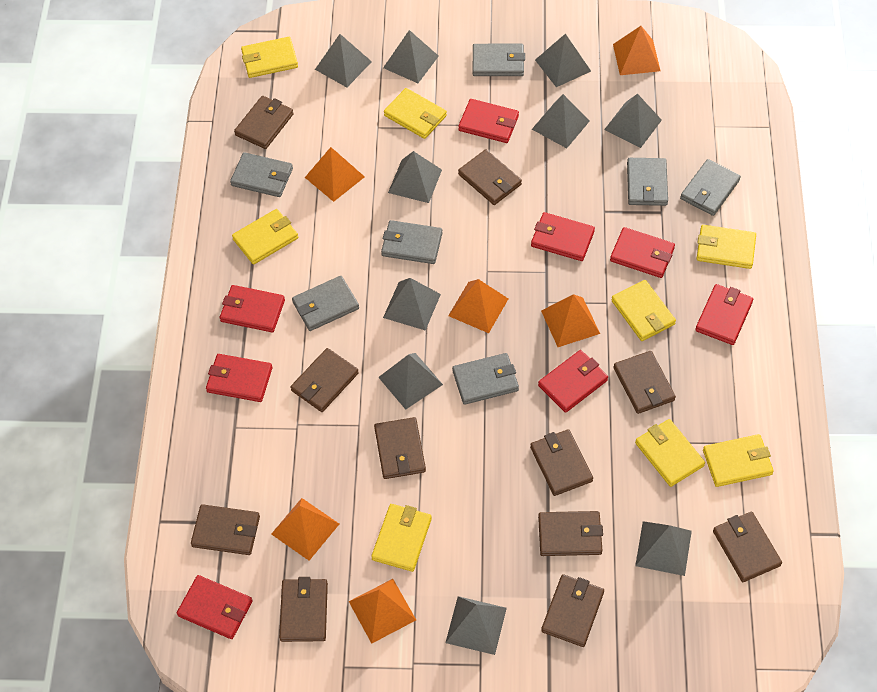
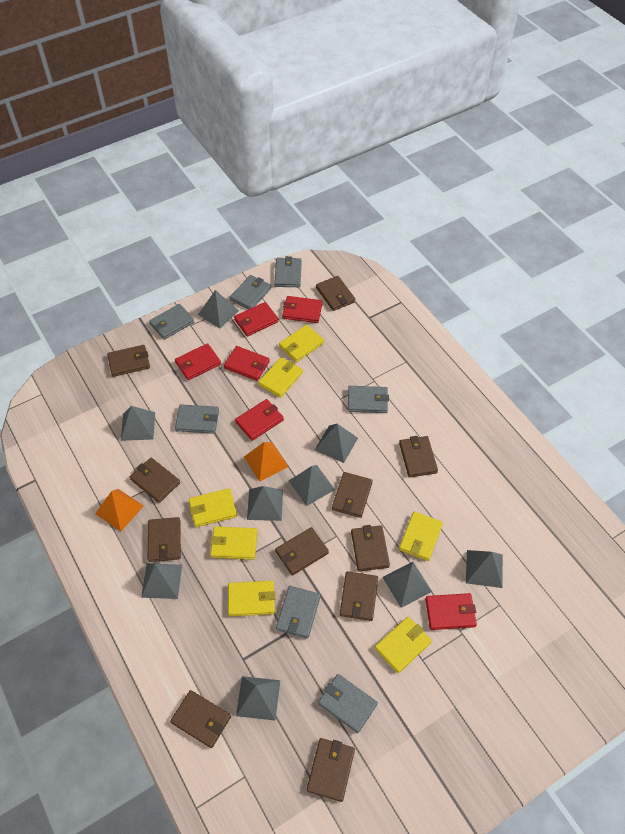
grey pyramid: [315,34,372,87] [378,353,443,410] [383,30,439,83] [383,278,441,331] [388,151,442,203] [445,596,507,655] [532,94,590,148] [535,34,591,87] [604,94,662,148] [635,521,692,576] = 10 -> [121,406,155,441] [141,563,182,599] [198,290,239,328] [236,676,280,720] [247,486,283,521] [289,465,335,506] [315,424,358,463] [382,562,432,608] [466,550,503,588] = 9
orange pyramid: [271,498,339,561] [305,147,365,202] [349,579,416,644] [448,279,508,333] [541,294,600,347] [613,26,661,75] = 6 -> [95,489,144,531] [244,442,289,482] = 2
red wallet: [177,575,253,639] [206,354,272,402] [220,285,285,332] [458,99,519,143] [531,212,595,261] [538,350,608,413] [610,227,675,278] [695,284,753,345] = 8 -> [175,343,221,380] [224,346,270,381] [234,302,279,336] [235,399,284,441] [282,296,322,323] [425,593,477,630] = 6
yellow wallet: [232,209,298,265] [241,37,298,78] [371,504,432,572] [384,88,447,139] [611,280,676,341] [635,419,705,487] [696,225,756,269] [703,434,774,487] = 8 -> [189,488,237,527] [210,526,258,560] [228,581,275,616] [258,357,303,398] [279,325,324,362] [375,617,432,673] [399,512,443,561] = 7

